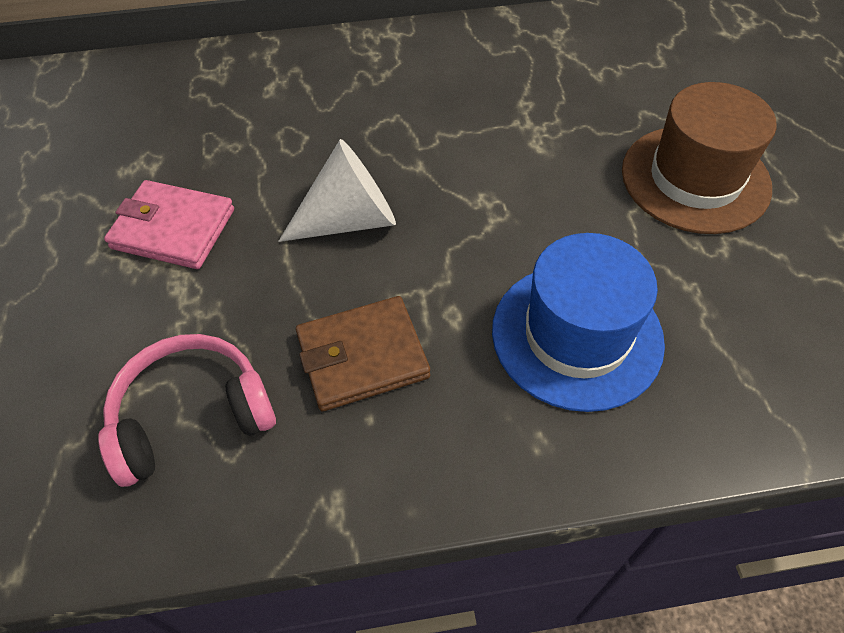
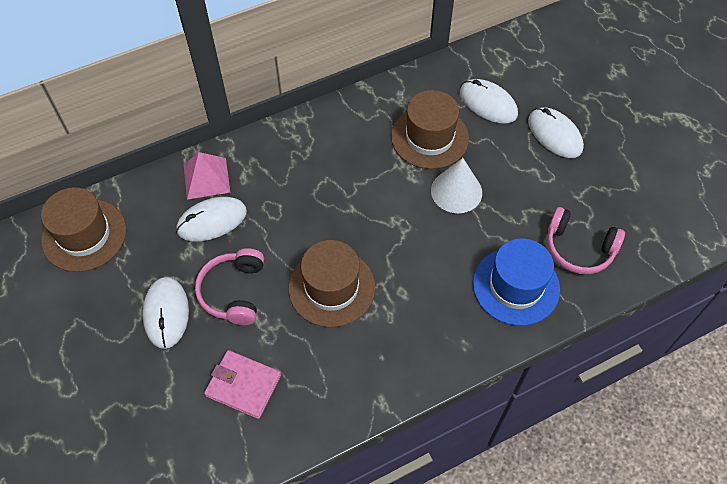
brown hat: [622,82,777,234] = 1 -> [41,187,127,272] [288,240,375,327] [391,90,469,169] = 3
brown wallet: [296,296,430,411] = 1 -> none = 0
pink headphones: [98,334,276,487] = 1 -> [195,248,264,325] [547,207,625,274] = 2
pink pyramid: none = 0 -> [184,152,230,200] = 1
white mouse: none = 0 -> [142,277,189,349] [176,197,247,241] [460,79,518,124] [528,107,584,158] = 4

